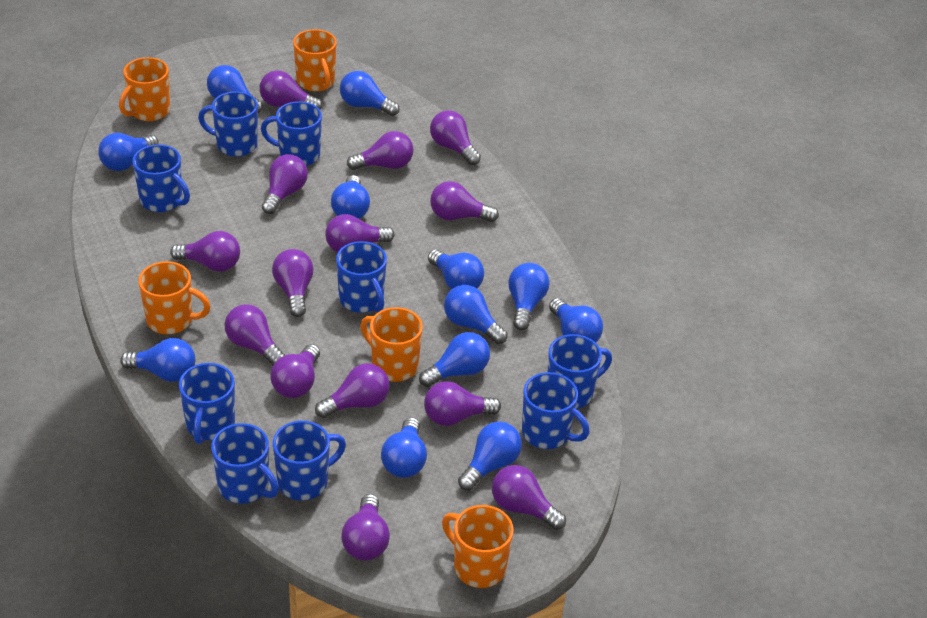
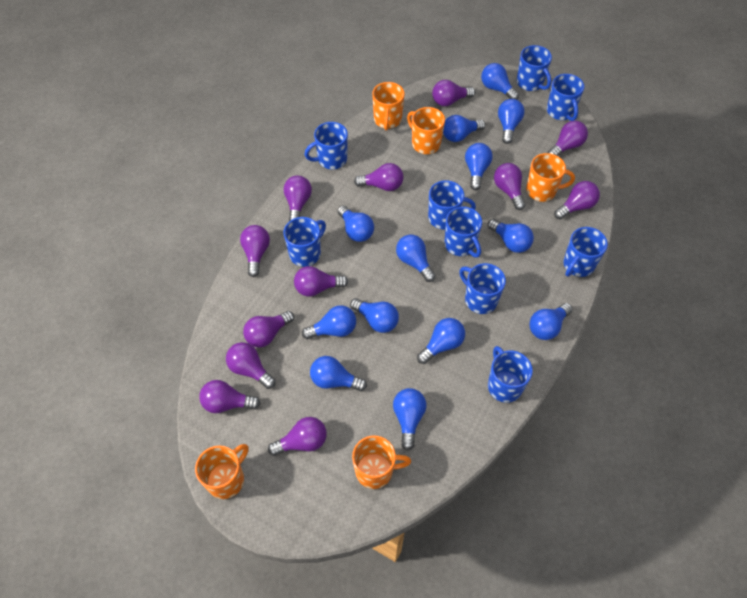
blue light bulb: [98,133,159,171] [120,338,195,382] [207,65,263,113] [331,175,370,219] [340,71,400,116] [381,417,427,478] [419,332,490,387] [428,249,484,289] [444,285,508,344] [458,422,522,491] [508,263,550,330] [549,298,603,343] = 12 -> [302,305,356,339] [310,356,367,391] [337,205,374,242] [350,298,399,333] [393,388,426,451] [396,235,436,282] [417,318,465,364] [443,115,485,142] [465,143,493,190] [481,63,519,100] [488,219,534,253] [498,99,525,144] [530,303,573,340] = 13
purple light bulb: [170,231,240,272] [224,304,285,366] [260,70,322,109] [262,154,308,214] [270,344,320,398] [272,249,314,317] [315,363,390,418] [325,214,394,252] [341,494,390,560] [347,131,413,170] [424,381,501,426] [430,110,481,165] [430,181,499,222] [492,465,566,530] = 14 -> [199,380,261,413] [226,342,276,389] [240,225,270,277] [243,311,294,348] [268,417,327,456] [284,176,312,221] [294,266,348,297] [354,163,404,191] [432,80,475,106] [494,163,525,210] [548,121,588,156] [554,181,600,220] = 12

